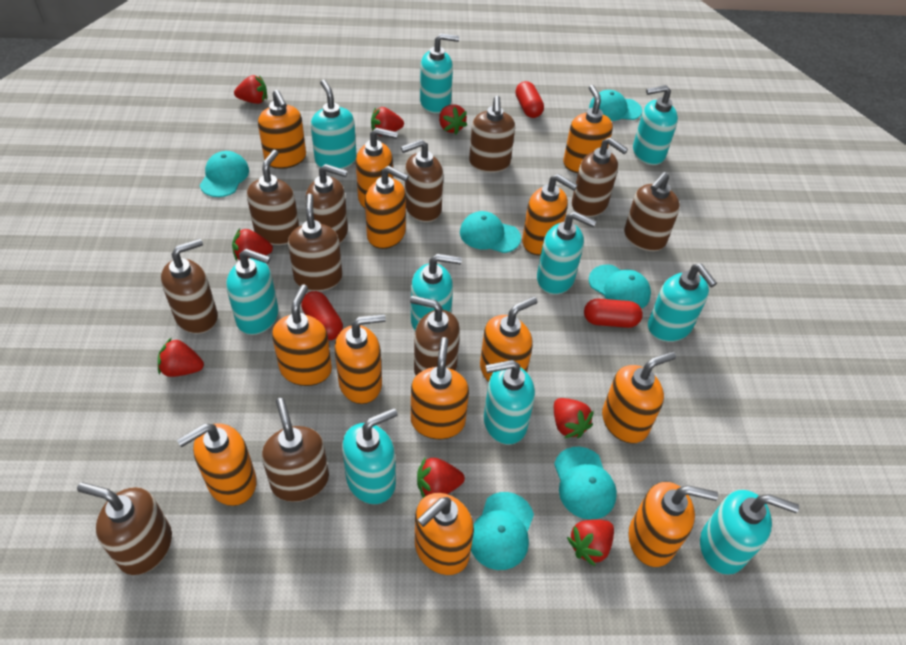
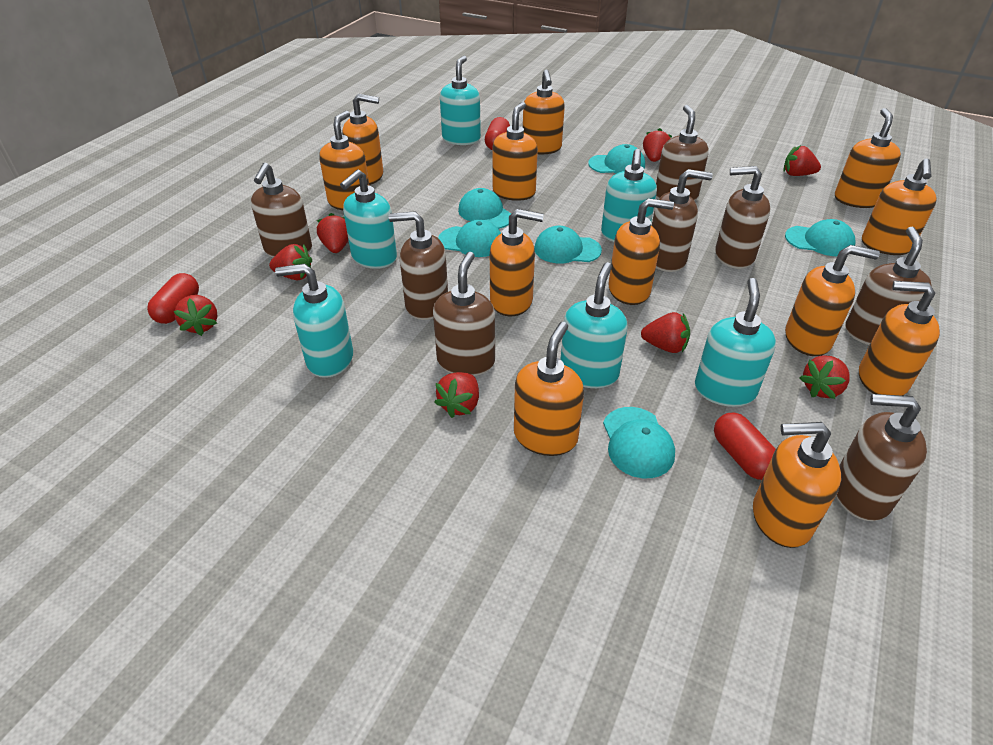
brown soap dispenser: [77,482,172,575] [161,238,218,334] [247,150,299,245] [262,398,329,502] [288,193,342,291] [305,164,348,243] [401,139,443,222] [410,296,460,375] [469,96,515,173] [572,137,628,217] [624,172,680,251] = 11 -> [251,163,312,258] [388,211,448,320] [433,252,495,376] [652,169,713,272] [656,105,709,201] [715,166,770,269] [836,394,927,521] [845,227,932,345] = 8
orange soap dispenser: [177,423,257,506] [258,90,306,169] [272,285,332,386] [335,314,386,404] [356,128,398,208] [365,166,409,249] [411,337,469,439] [415,493,474,575] [480,297,538,382] [522,174,577,256] [563,85,613,173] [602,352,676,443] [628,482,718,567] = 13 -> [319,111,369,210] [342,94,383,185] [490,209,544,316] [492,102,538,201] [514,322,584,456] [523,70,565,154] [608,198,674,305] [753,422,841,548] [785,245,880,356] [835,108,901,208] [859,281,940,396] [862,158,937,255] = 12
turquoise soap dispenser: [226,249,278,335] [311,79,357,169] [342,408,398,504] [411,254,462,330] [420,33,459,114] [484,360,535,445] [537,212,596,295] [633,85,678,165] [648,264,717,342] [700,490,799,575] = 10 -> [275,264,353,378] [340,170,397,269] [440,56,481,145] [561,262,628,388] [601,149,657,242] [695,278,776,407] = 6

